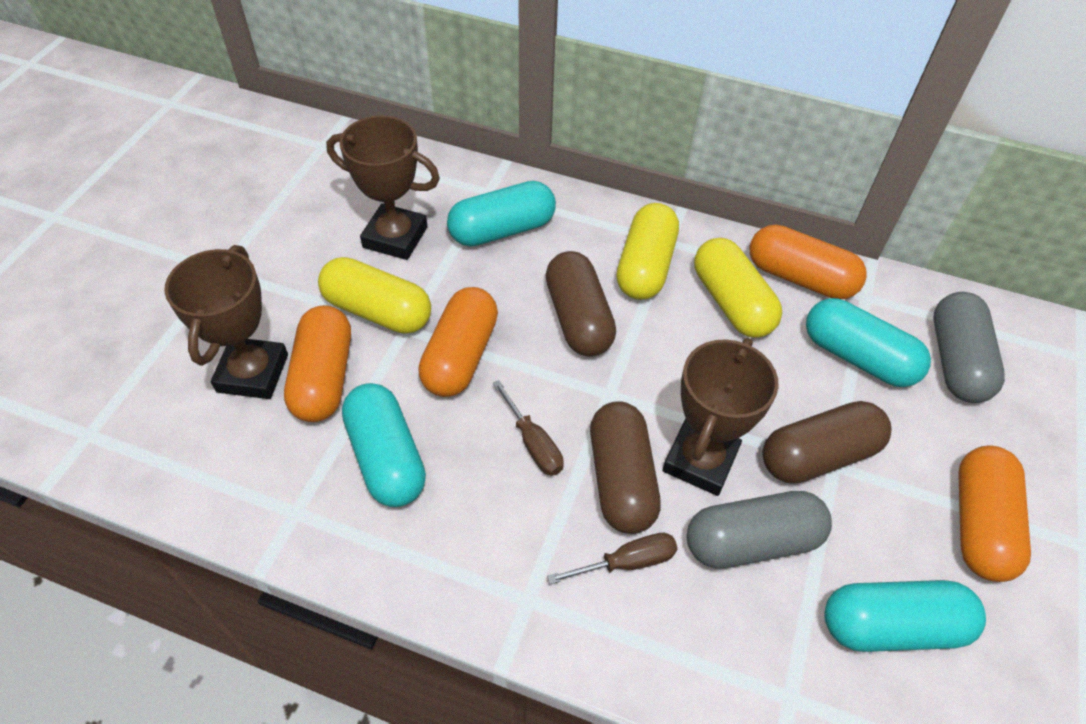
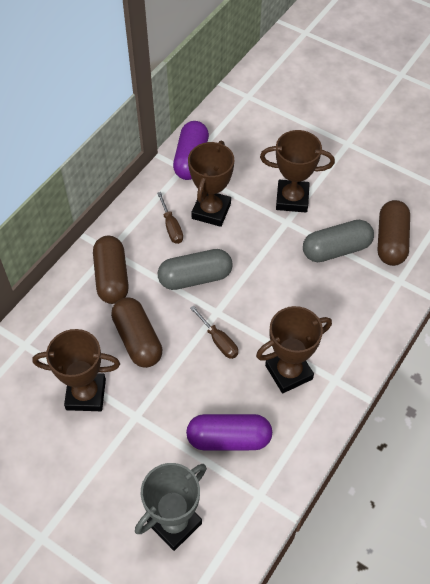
brown trophy: [164,245,288,399] [326,115,440,260] [662,338,779,496] = 3 -> [33,329,120,411] [188,141,234,227] [256,306,332,394] [260,130,335,213] = 4
grey trophy: none = 0 -> [135,463,207,551] = 1
orange capsule: [284,305,351,422] [418,287,498,397] [749,225,867,299] [958,446,1031,582] = 4 -> none = 0
purple capsule: none = 0 -> [173,121,209,180] [186,414,272,451] = 2
turquoise capsule: [342,383,426,507] [447,181,556,246] [806,298,931,387] [824,580,986,652] = 4 -> none = 0
yellow capsule: [318,257,431,334] [616,203,679,300] [694,238,782,338] = 3 -> none = 0

